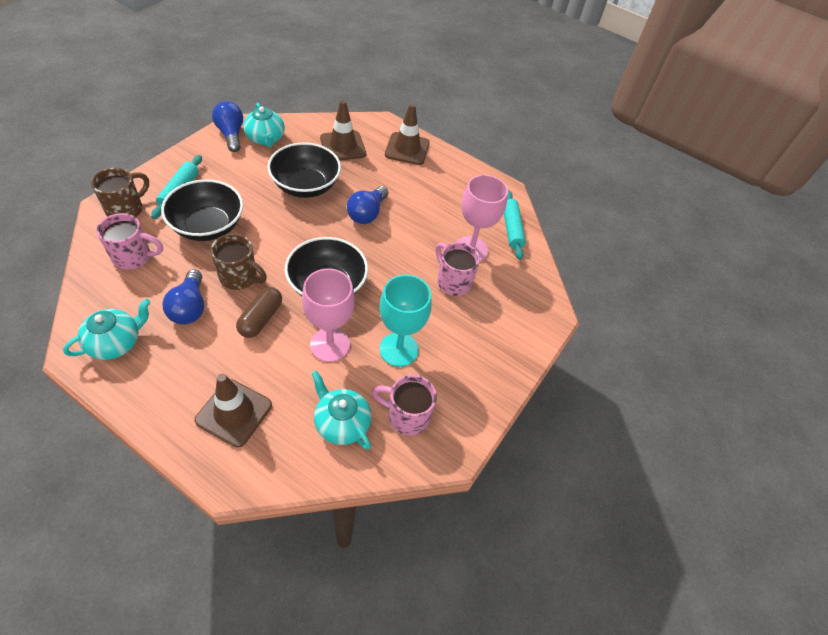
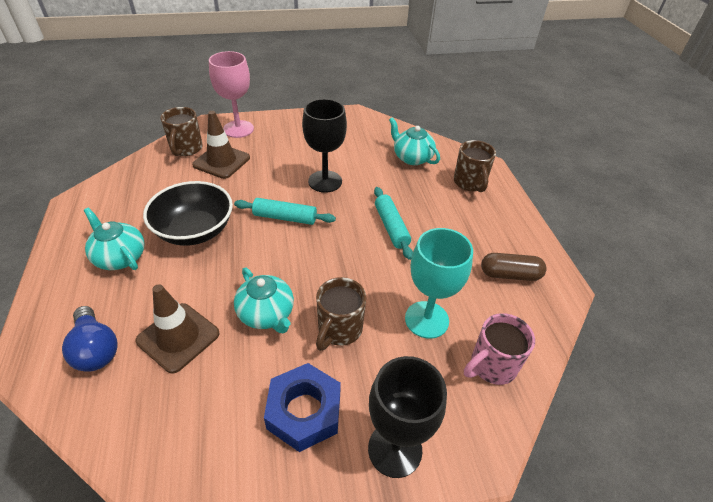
black bowl: [161,179,243,241] [267,142,341,198] [285,237,368,296] = 3 -> [143,181,233,246] = 1
black goblet: none = 0 -> [302,99,347,193] [368,356,447,478] = 2
blue light bulb: [162,269,204,325] [212,101,243,152] [347,186,388,224] = 3 -> [62,306,118,372] = 1
blue nut: none = 0 -> [264,363,341,452] = 1
brown mug: [91,168,149,217] [210,234,267,290] = 2 -> [161,107,203,156] [316,277,366,351] [454,140,496,192] = 3
brown traffic cone: [195,374,272,447] [320,100,366,161] [385,103,430,165] = 3 -> [135,284,220,373] [192,111,250,179] = 2
pink goblet: [302,268,355,362] [457,175,508,262] = 2 -> [209,51,254,138] = 1
pink mug: [97,213,163,270] [372,375,437,435] [436,242,480,296] = 3 -> [464,313,535,385] = 1

